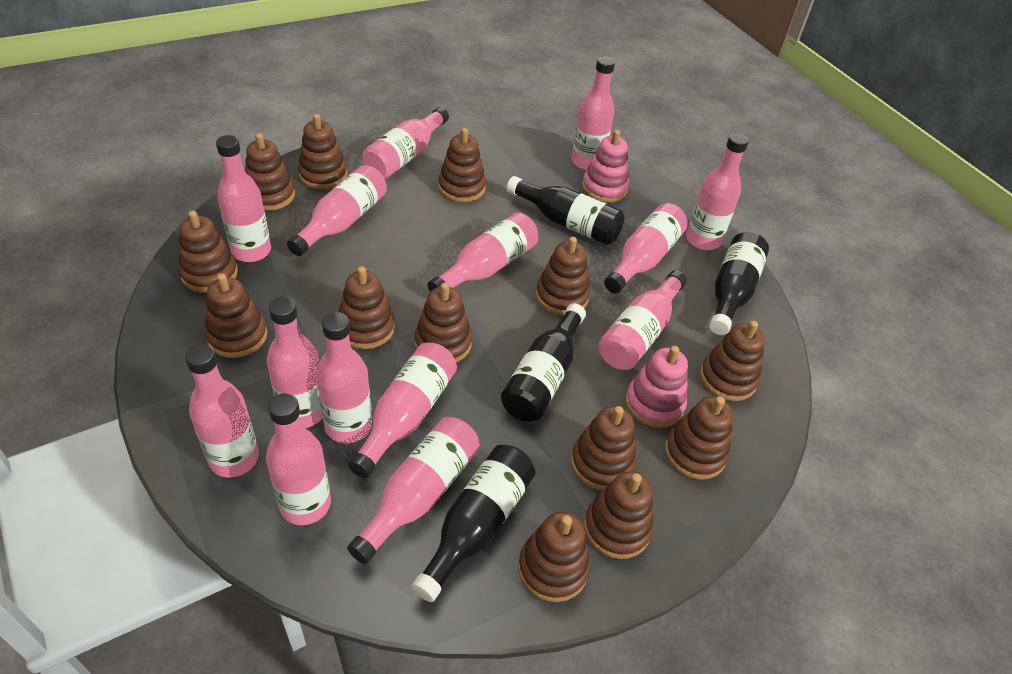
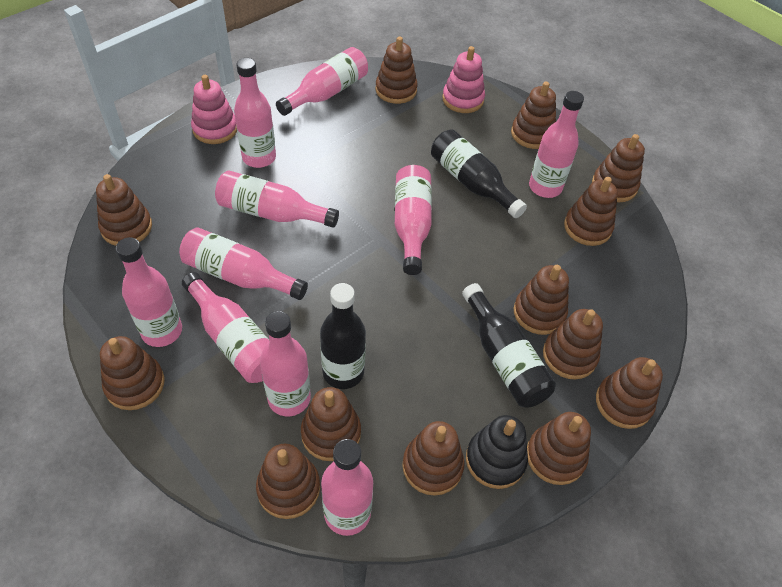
black bottle: [412,445,536,602] [501,303,586,421] [507,176,625,245] [709,232,769,335] = 4 -> [320,283,366,389] [431,129,527,218] [462,283,556,408] = 3
black stacking toy: none = 0 -> [466,415,528,489] = 1
pink bottle: [185,344,259,477] [216,135,271,262] [266,393,331,525] [267,297,323,428] [287,165,387,256] [316,312,372,443] [347,417,480,564] [348,342,457,478] [362,107,449,179] [428,212,538,291] [571,56,615,170] [598,270,687,370] [604,203,688,293] [686,133,749,250] = 14 -> [116,237,182,347] [179,227,308,300] [182,272,269,383] [215,170,339,228] [234,58,276,168] [260,311,311,416] [276,47,368,116] [321,439,373,536] [395,165,432,275] [529,91,584,198] = 10

